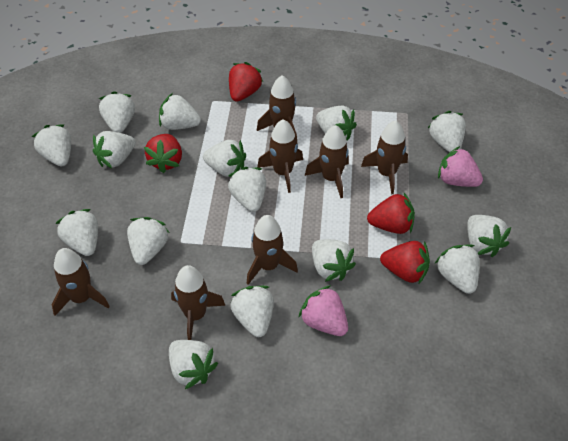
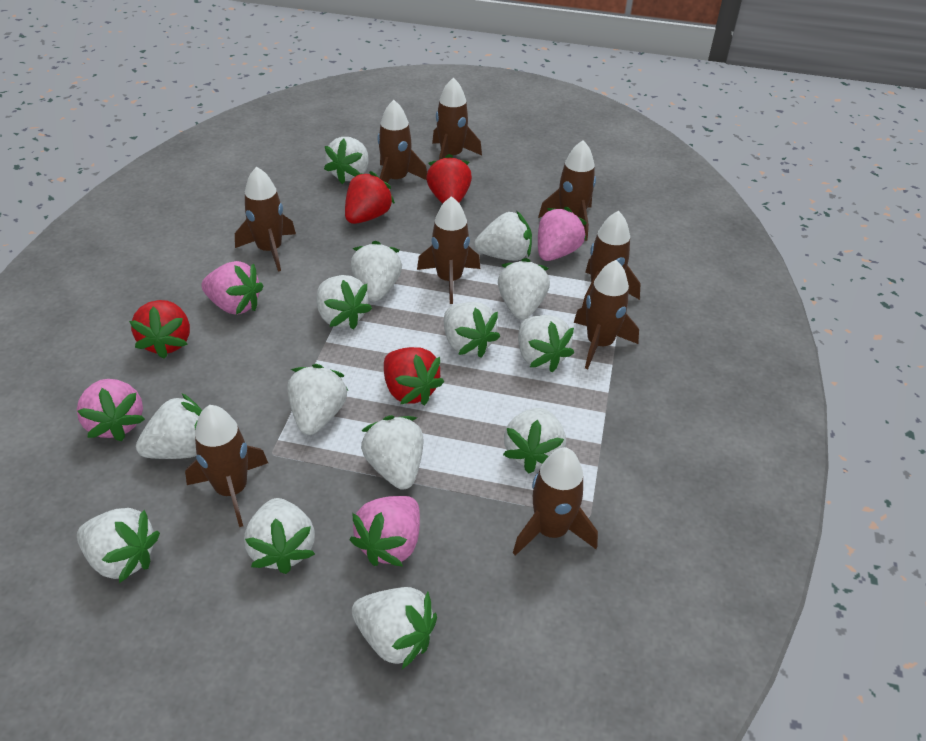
brown rocket: [52,248,110,316] [171,265,226,340] [246,215,298,285] [257,75,297,143] [257,119,303,193] [305,125,349,198] [361,120,408,194] = 7 -> [185,405,268,527] [235,167,296,271] [377,100,427,183] [417,196,480,304] [432,78,482,160] [513,447,598,556] [538,140,596,241] [574,260,639,369] [582,211,641,307] = 9
pink strawberry: [298,285,348,336] [438,146,483,187] = 2 -> [77,379,145,441] [201,261,263,315] [350,496,420,567] [538,207,586,261] = 4
white strawberry: [32,125,71,166] [55,209,98,256] [93,131,136,168] [99,91,135,133] [127,217,169,265] [159,93,201,130] [169,340,218,389] [203,140,246,177] [228,167,266,212] [230,286,274,337] [312,239,356,282] [316,106,357,141] [428,111,466,152] [435,244,480,294] [467,215,511,257] = 15 -> [77,508,160,583] [136,393,203,459] [244,498,315,574] [288,364,348,435] [316,275,372,330] [324,137,369,184] [351,241,402,302] [352,587,437,669] [361,415,423,490] [444,302,500,358] [474,211,532,261] [498,258,550,320] [503,408,566,473] [518,315,574,373] = 14

